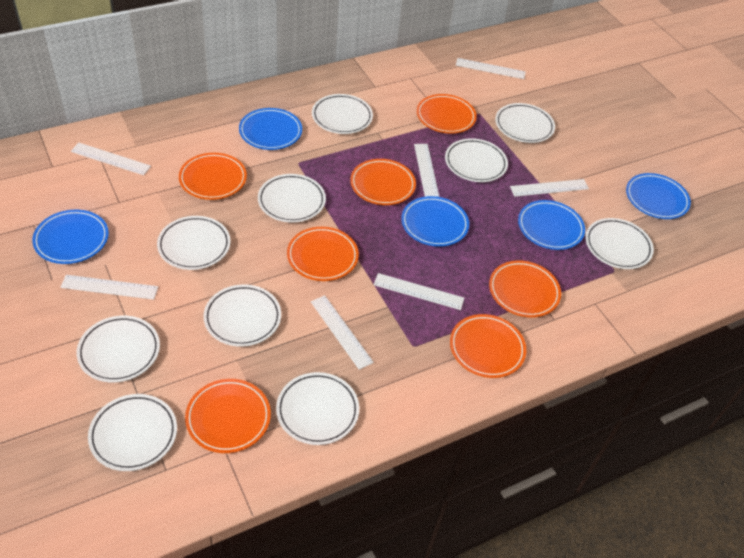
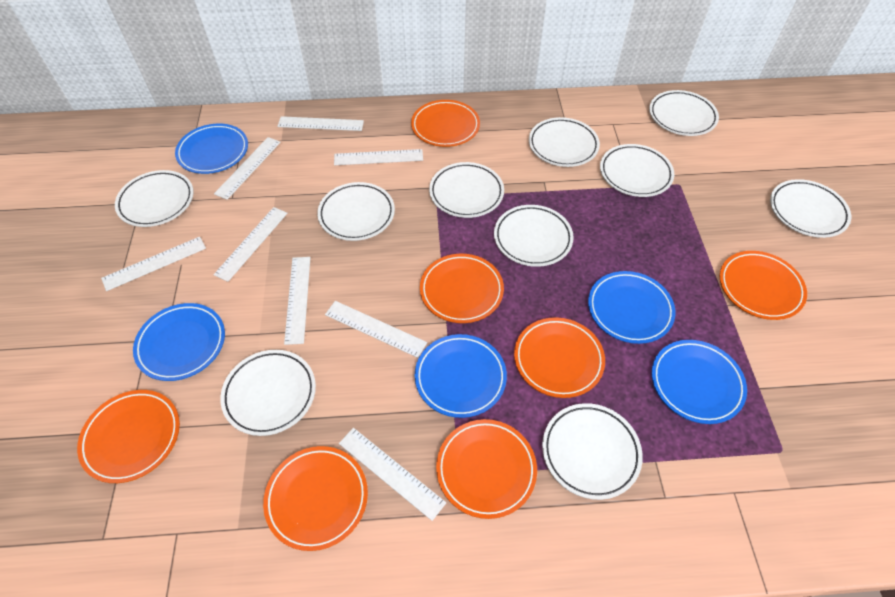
white ruler: [61,275,158,300] [71,143,151,175] [311,295,374,370] [373,273,464,310] [414,144,439,197] [456,58,526,79] [510,179,589,197] = 7 -> [101,237,206,291] [213,207,288,282] [214,137,281,200] [277,116,364,131] [284,257,311,345] [325,301,427,358] [334,149,423,165] [339,428,446,521] = 8

